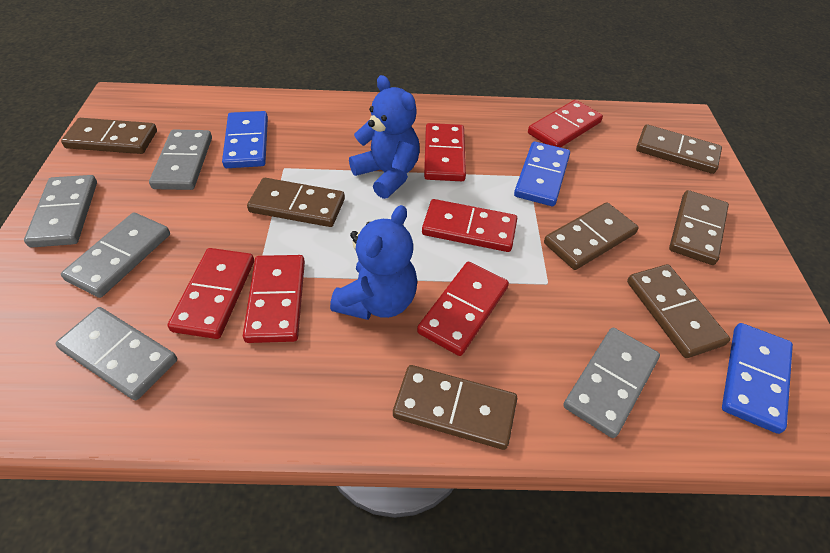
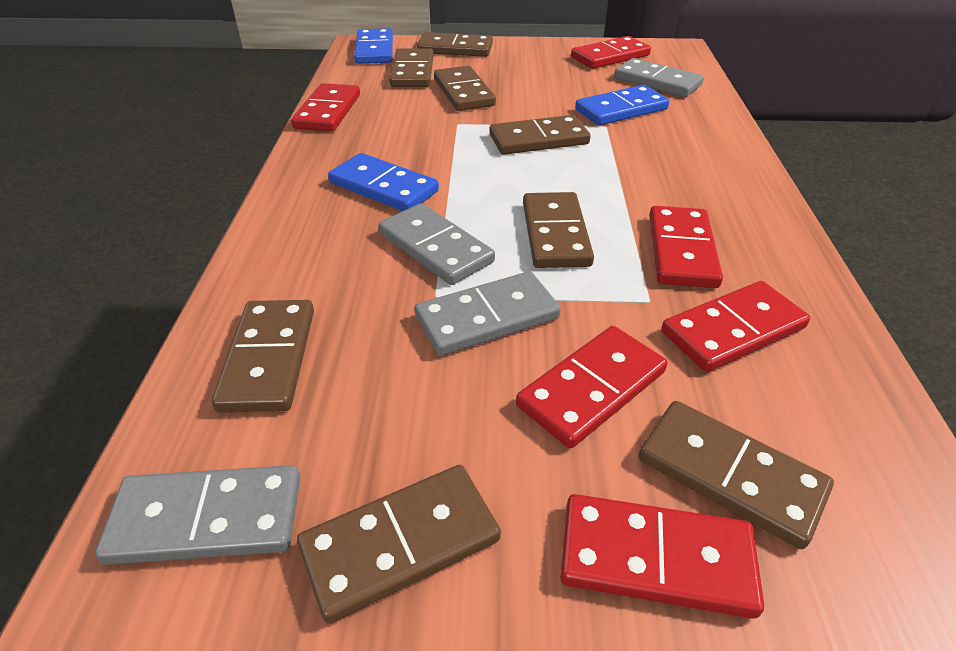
blue teddy bear: [330,205,417,320] [349,75,420,199] = 2 -> none = 0
brown domino: [61,118,157,154] [247,178,345,227] [393,365,517,450] [544,202,639,270] [627,264,730,358] [636,124,722,174] [669,190,729,265] = 7 -> [212,300,314,413] [297,465,501,623] [389,48,434,87] [417,32,493,57] [434,66,496,111] [489,115,590,155] [523,192,594,268] [638,401,834,549] = 8
grey domino: [24,175,97,248] [56,307,177,400] [61,213,170,298] [149,129,212,190] [563,328,660,438] = 5 -> [95,465,301,565] [379,203,495,285] [415,271,561,356] [614,58,704,97] = 4

